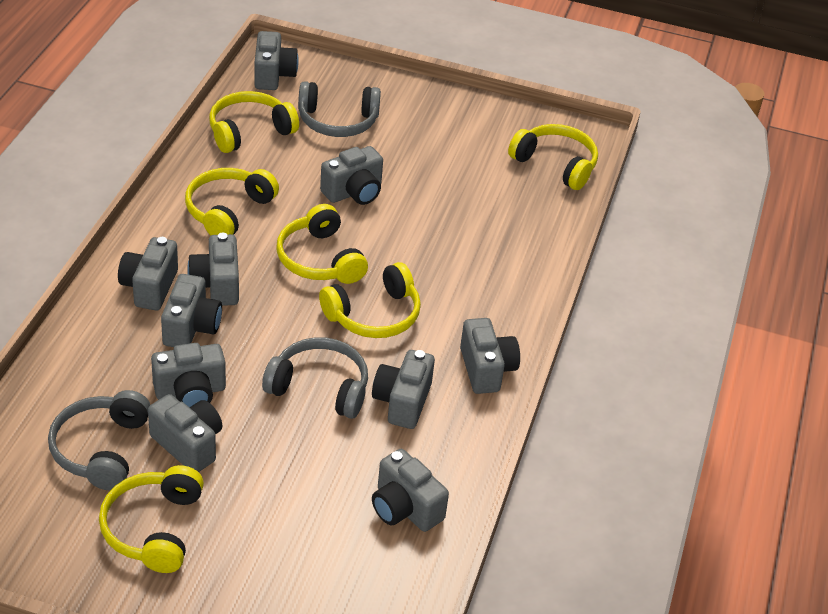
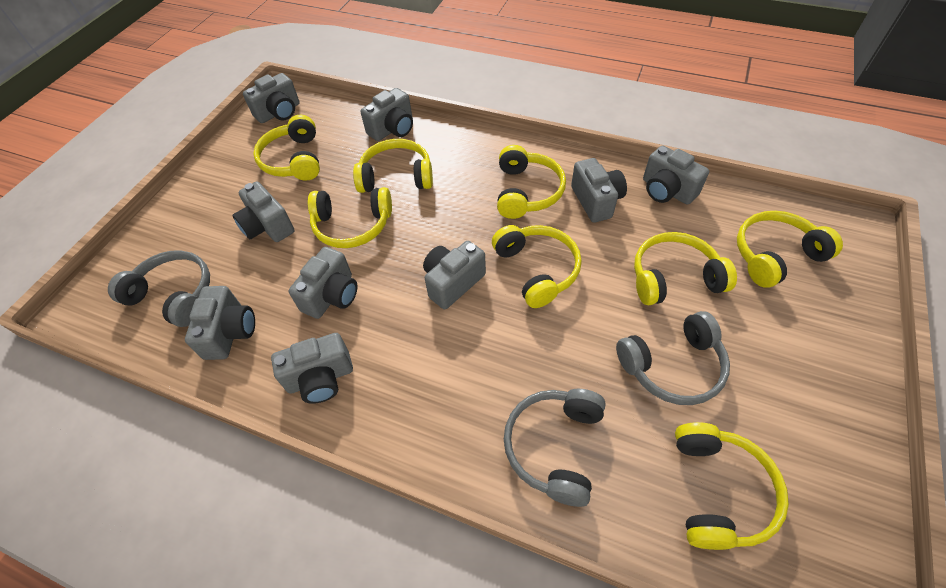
grey camera: [118,237,178,310] [148,394,222,472] [151,343,226,407] [161,274,222,347] [187,233,239,306] [254,31,299,90] [320,146,383,205] [372,350,435,429] [372,449,449,532] [460,318,520,394] = 10 -> [185,286,255,360] [232,182,295,242] [243,73,300,123] [271,333,353,404] [288,247,358,319] [361,88,413,141] [423,241,486,309] [571,158,627,223] [643,145,709,205] = 9
yellow headphones: [99,465,204,573] [185,168,279,235] [209,91,299,153] [276,204,368,284] [319,262,421,338] [508,124,598,190] = 6 -> [253,115,320,181] [308,187,392,248] [353,139,433,193] [492,225,582,308] [497,145,566,219] [634,232,737,305] [675,422,789,550] [737,211,843,287] = 8

